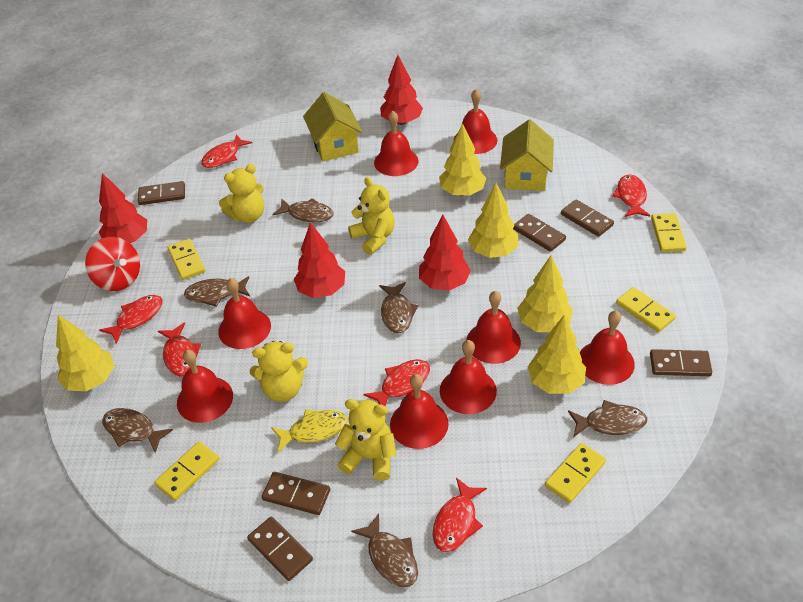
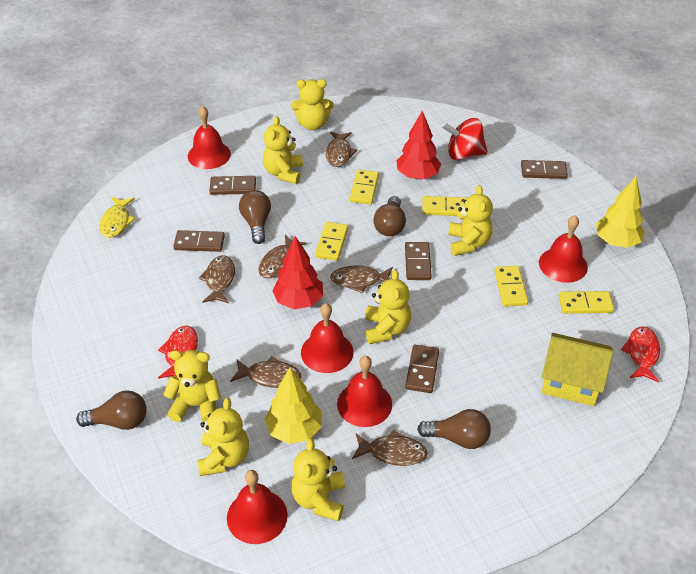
brown domino: [138,181,185,205] [247,516,313,581] [262,472,330,515] [513,214,566,252] [561,199,614,237] [650,349,712,376] = 6 -> [173,230,225,252] [210,176,256,195] [405,242,432,280] [405,345,439,393] [521,160,568,179] = 5
brown light bulb: none = 0 -> [76,390,146,430] [239,190,271,244] [373,196,406,236] [417,409,491,449] = 4
red bell: [177,350,233,423] [218,278,271,349] [374,110,418,176] [390,374,449,449] [440,340,497,414] [454,89,497,154] [466,291,521,364] [580,311,635,385] = 8 -> [188,106,231,169] [227,470,288,544] [301,303,353,373] [337,356,392,427] [539,216,588,283] = 5
red fish: [99,295,162,344] [158,322,201,377] [201,134,252,168] [363,359,430,406] [433,478,487,552] [612,175,650,217] = 6 -> [158,326,198,379] [621,327,660,383] = 2
red tree: [99,173,147,243] [294,222,345,298] [380,55,423,125] [419,215,471,290] = 4 -> [272,236,323,309] [397,111,441,179] = 2
yellow house: [303,92,362,161] [500,120,554,191] = 2 -> [541,333,613,406] = 1
yellow teddy bear: [219,164,264,223] [250,341,308,402] [335,399,396,481] [348,177,395,255] = 4 -> [163,350,221,422] [198,398,249,476] [263,116,303,184] [291,79,334,130] [291,438,345,521] [365,270,411,344] [448,185,493,256] = 7
yellow tree: [56,315,115,391] [439,123,486,196] [468,183,519,258] [517,255,573,332] [528,314,586,394] = 5 -> [264,367,322,444] [596,177,645,248] = 2

